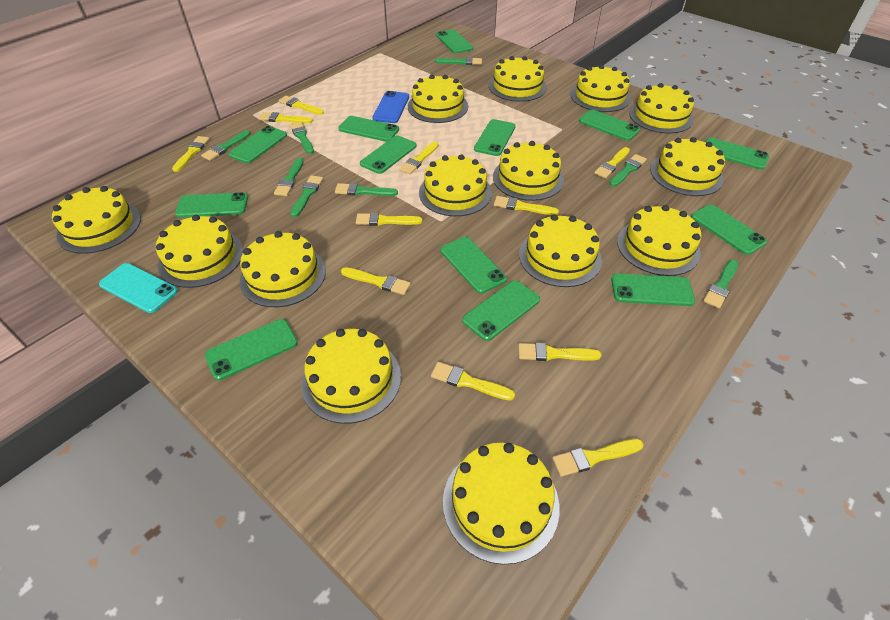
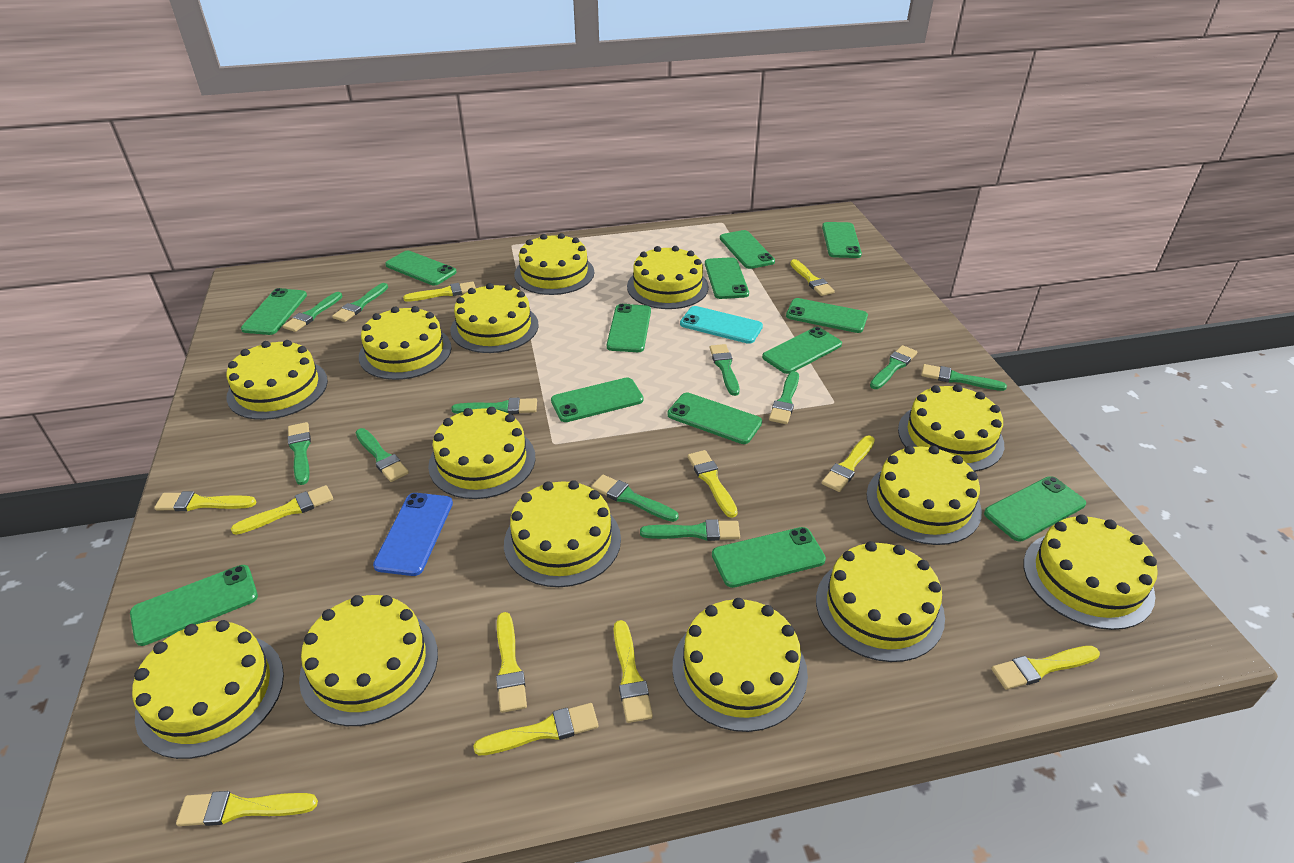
green brush: [201,130,251,161] [274,158,304,196] [290,122,314,154] [290,175,323,217] [335,183,398,196] [435,57,482,65] [609,154,647,187] [703,260,738,308] = 8 -> [283,292,343,332] [288,422,311,485] [332,283,388,322] [356,428,409,482] [451,398,537,414] [591,475,679,522] [640,519,740,541] [710,344,740,396] [769,371,799,424] [870,345,917,389] [921,364,1007,391] = 11

